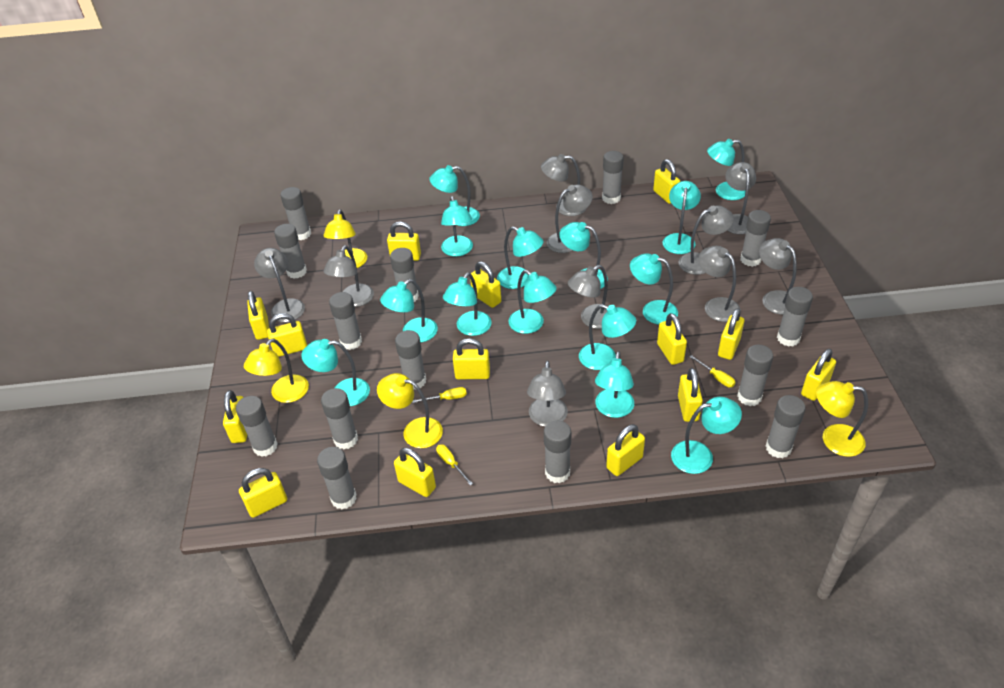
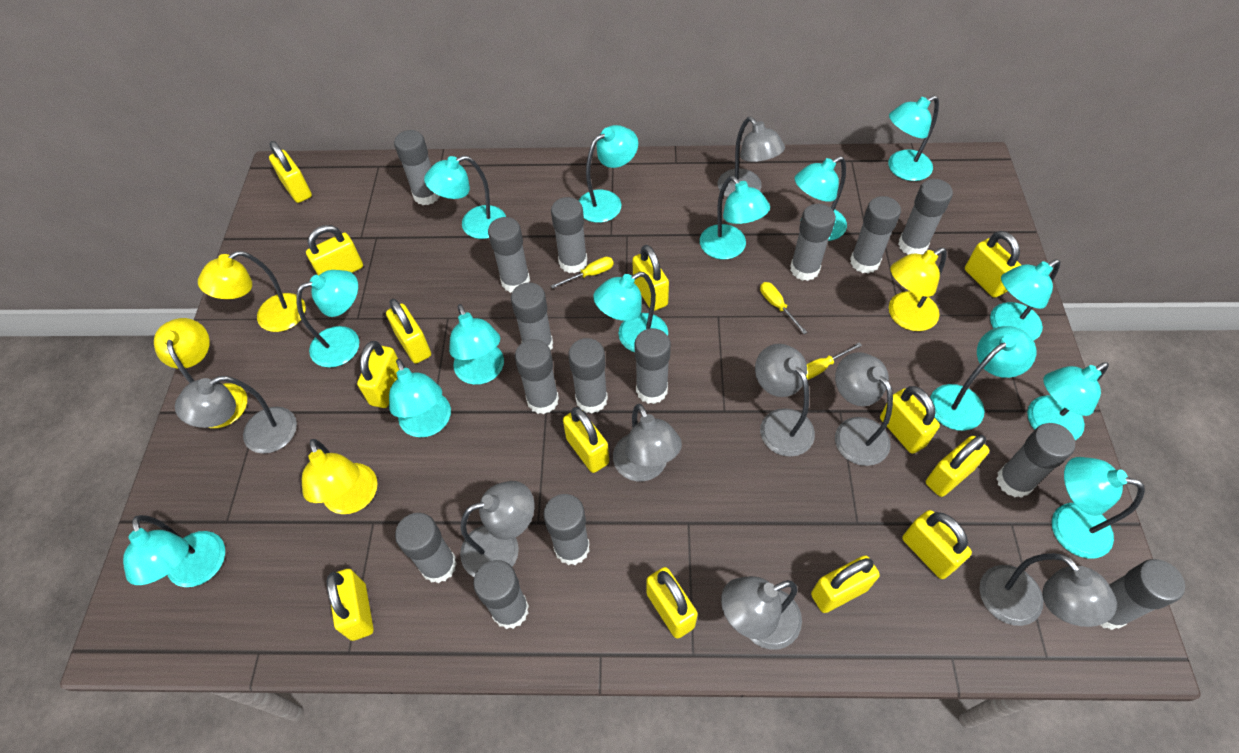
grey glue stick: [236,396,278,457] [274,224,307,279] [280,187,311,240] [317,447,357,509] [321,388,358,449] [329,292,362,350] [390,248,419,302] [395,330,426,389] [544,420,571,483] [602,151,624,204] [737,345,773,406] [740,210,771,267] [766,395,806,458] [777,287,813,347] = 14 -> [394,130,440,205] [395,513,457,583] [473,560,529,629] [488,217,530,293] [511,283,553,350] [515,339,559,414] [543,494,590,565] [551,197,587,273] [568,338,608,413] [634,328,671,404] [790,204,836,281] [850,196,901,274] [898,179,953,255] [996,423,1075,498] [1101,559,1185,630] = 15
grey lamp: [254,248,305,322] [324,245,374,307] [527,361,568,427] [541,154,587,216] [547,184,593,253] [568,265,608,329] [678,205,734,275] [699,246,741,322] [725,162,756,235] [759,238,797,315] = 10 -> [175,376,297,454] [460,481,534,577] [613,404,682,482] [718,117,785,198] [721,576,802,650] [755,344,815,457] [835,352,893,466] [979,553,1117,627] = 8
yellow padlock: [223,390,247,443] [239,468,287,518] [247,291,269,340] [267,313,307,357] [387,221,421,261] [394,448,436,497] [453,338,490,379] [470,261,501,308] [606,424,645,476] [653,159,680,204] [657,313,687,365] [678,368,703,422] [718,308,744,360] [801,349,836,401] = 14 -> [269,141,312,203] [306,225,363,275] [327,569,373,641] [357,341,399,408] [386,299,431,364] [563,407,609,473] [632,245,669,311] [647,567,698,638] [811,555,880,613] [880,386,940,454] [902,510,972,579] [926,435,989,497] [965,231,1021,298] = 13

